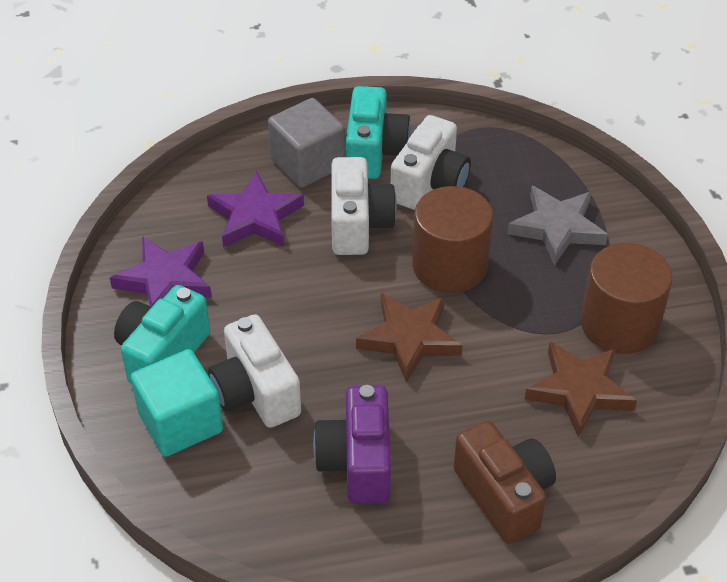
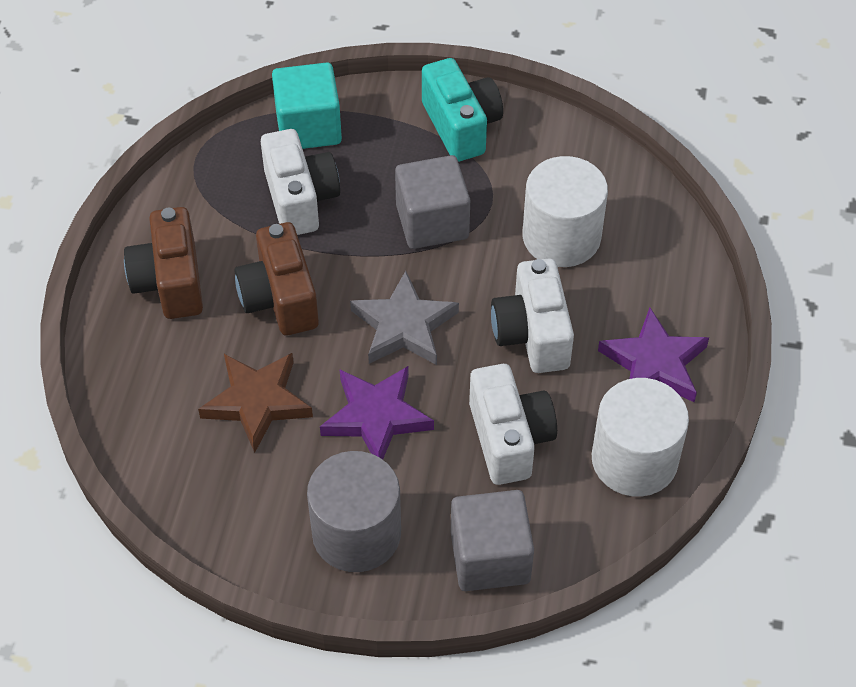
brown camera: [454,421,556,544] = 1 -> [124,207,203,319] [234,222,319,335] = 2
brown cylinder: [412,186,493,293] [581,243,672,354] = 2 -> none = 0
brown star: [356,293,463,383] [525,342,637,437] = 2 -> [198,353,313,453] = 1
grey cube: [268,98,345,188] = 1 -> [395,155,470,249] [451,490,534,591] = 2
grey cylinder: none = 0 -> [307,451,401,572] = 1
purple camera: [313,385,391,504] = 1 -> none = 0
turquoise camera: [114,285,210,384] [346,86,411,179] = 2 -> [422,58,503,162] = 1
white cylinder: none = 0 -> [523,156,608,267] [592,378,689,497] = 2

